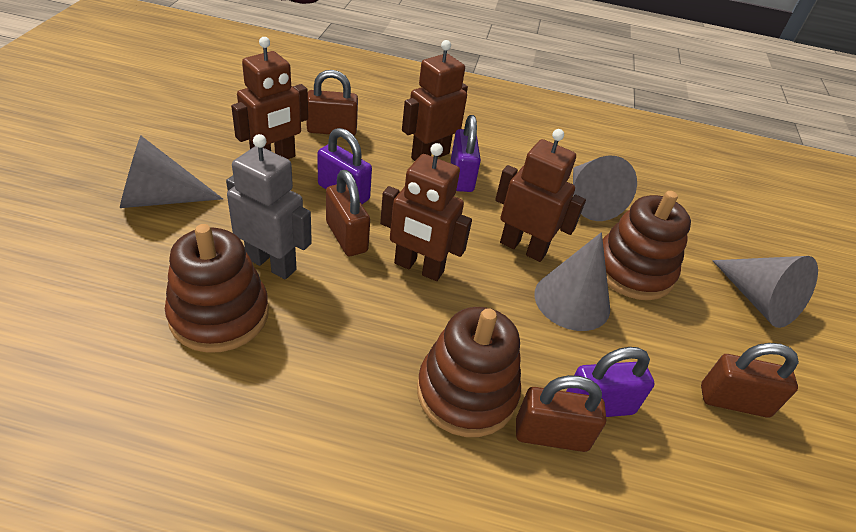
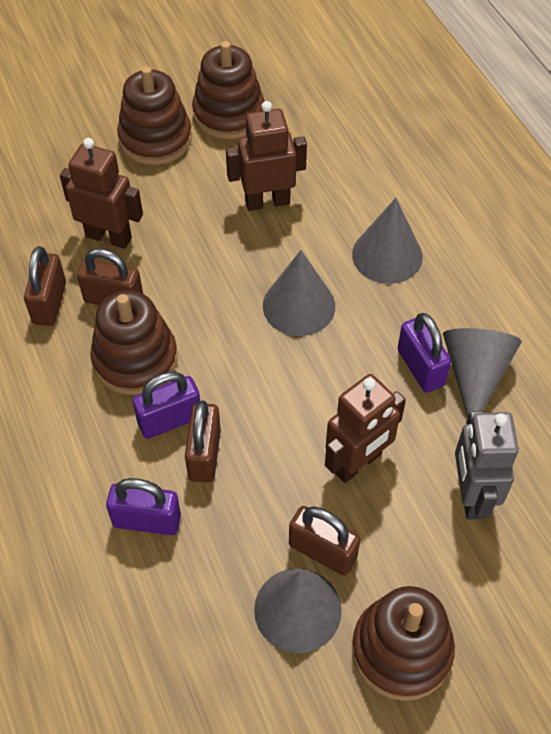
brown robot: [231,37,308,159] [380,143,472,281] [402,40,468,161] [495,129,586,262] = 4 -> [60,138,143,249] [226,101,307,211] [325,374,406,483] = 3
brown stacking toy: [165,224,269,353] [417,307,521,437] [603,191,691,300] = 3 -> [90,290,178,395] [117,66,192,165] [192,41,264,139] [352,586,455,701] = 4

